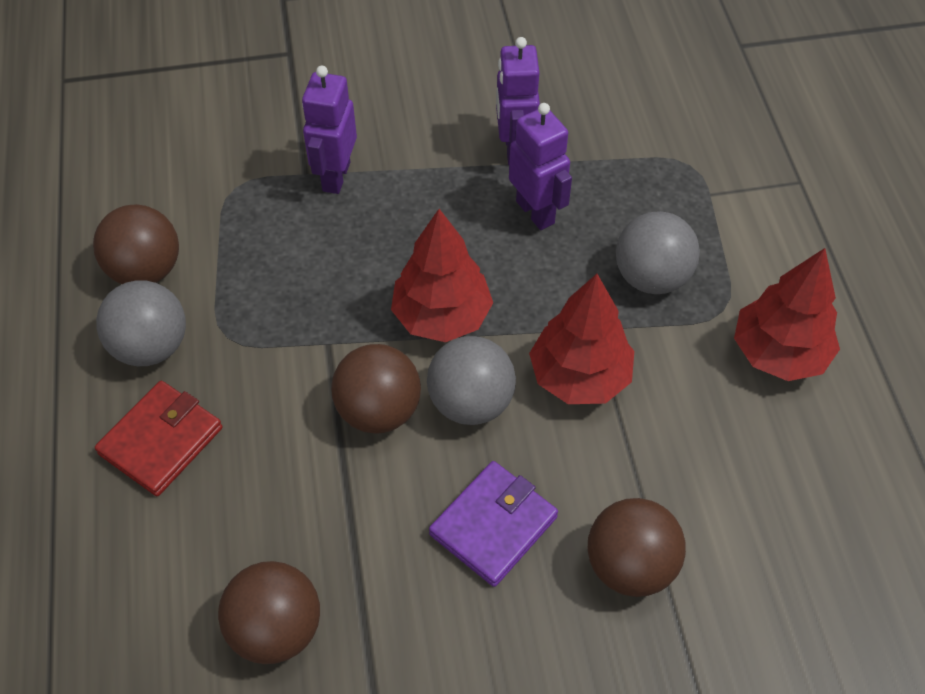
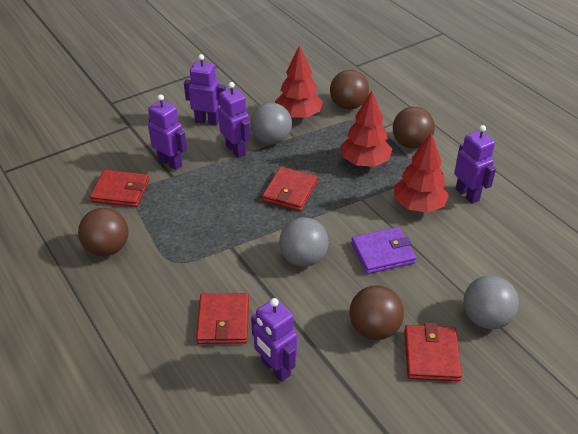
purple robot: [302,66,357,194] [496,37,540,165] [509,103,572,230] = 3 -> [148,94,187,170] [184,54,226,126] [218,82,250,158] [251,298,297,382] [454,125,496,204] = 5
red wallet: [95,381,223,496] = 1 -> [90,170,149,207] [196,293,249,344] [262,167,318,211] [404,323,462,382] = 4

